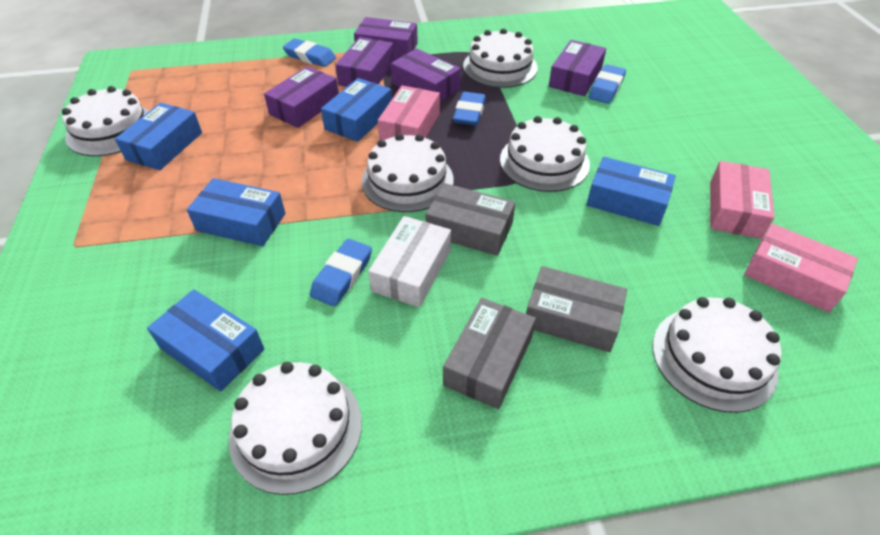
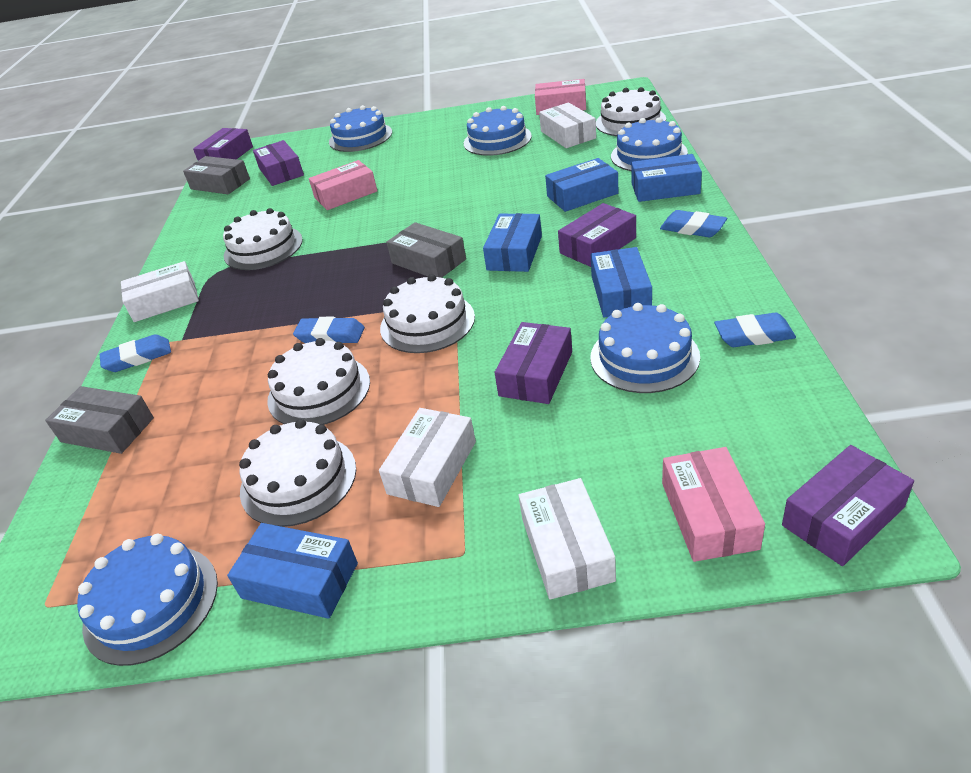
blue cake: none = 0 -> [77,534,218,666] [329,105,392,152] [464,106,532,156] [590,303,700,393] [611,117,688,171] = 5
white box: [368,216,451,308] = 1 -> [121,261,199,322] [379,408,476,507] [519,478,616,599] [539,102,596,148] = 4
white cake: [62,86,149,156] [229,362,362,495] [361,133,454,212] [463,28,538,88] [500,116,590,192] [653,297,782,413] = 6 -> [223,208,303,270] [239,419,356,527] [267,338,370,425] [380,274,475,353] [596,87,666,136] = 5

